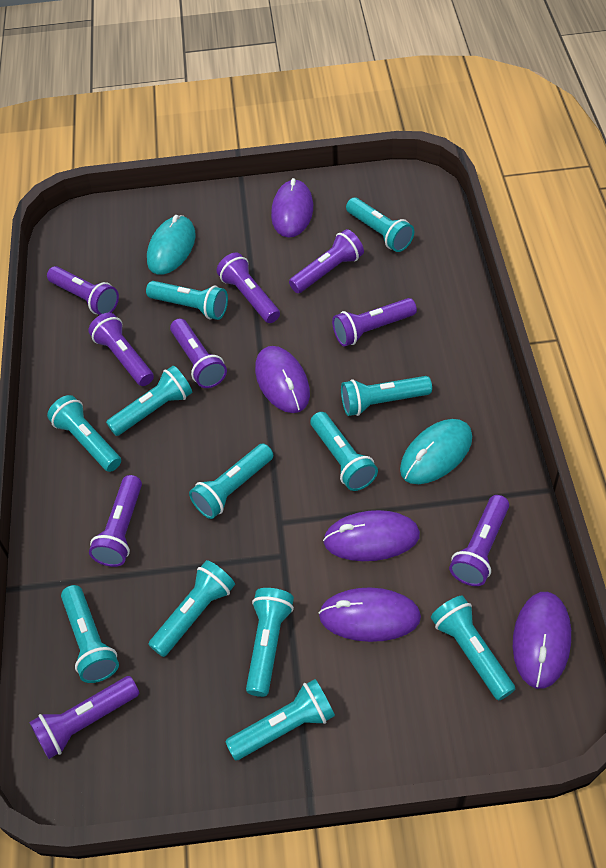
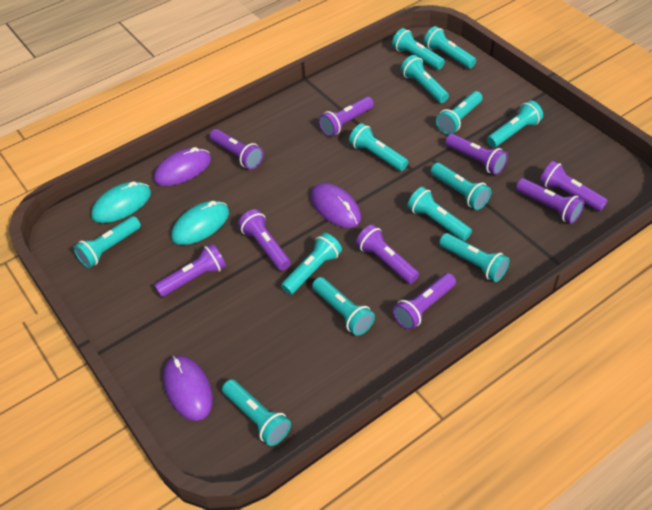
purple mouse: [255,346,310,413] [271,178,313,238] [319,587,421,642] [323,510,420,561] [513,592,571,689] = 5 -> [154,147,211,186] [163,356,213,421] [311,183,361,228] = 3
turquoise flashlight: [47,395,121,472] [61,585,119,683] [106,366,192,436] [146,281,228,320] [148,560,235,657] [189,444,273,519] [225,679,335,760] [246,588,294,697] [310,412,378,491] [341,376,432,416] [346,198,414,252] [431,596,515,701] = 12 -> [73,216,141,268] [222,379,291,446] [281,233,342,295] [312,277,375,336] [349,123,408,171] [392,28,445,70] [401,55,449,103] [407,187,472,241] [424,26,476,69] [431,163,491,210] [436,91,483,135] [439,233,509,282] [487,100,543,147] = 13

